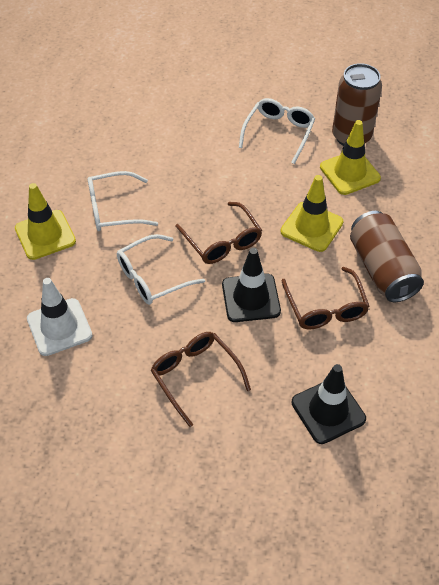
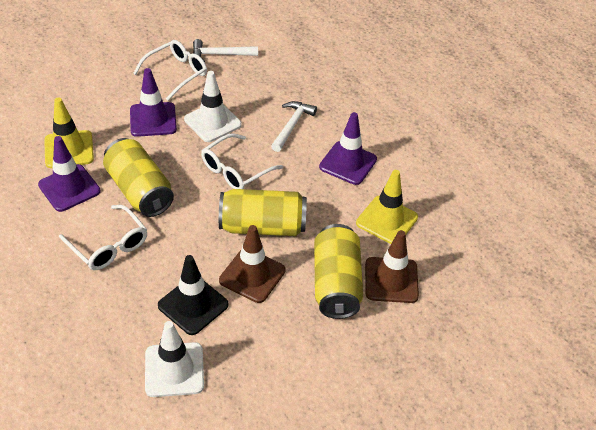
black traffic cone: [222,248,281,322] [291,364,366,444] = 2 -> [158,255,229,335] = 1
brown can: [332,63,382,146] [350,211,424,302] = 2 -> none = 0
brown glasses: [150,332,251,427] [175,202,262,264] [281,267,370,329] = 3 -> none = 0
brown traffic cone: none = 0 -> [219,225,286,303] [365,230,419,303] = 2
purple traffic cone: none = 0 -> [38,136,101,212] [130,68,177,137] [319,112,377,185] = 3
white hammer: none = 0 -> [193,39,258,62] [271,101,317,152] = 2
white traffic cone: [27,278,93,356] = 1 -> [145,321,204,397] [184,71,242,142] = 2
yellow can: none = 0 -> [103,138,174,217] [219,189,307,236] [314,224,363,319] = 3
yellow traffic cone: [15,183,76,260] [280,175,344,252] [320,120,381,195] = 3 -> [44,98,94,168] [356,170,418,244] = 2

